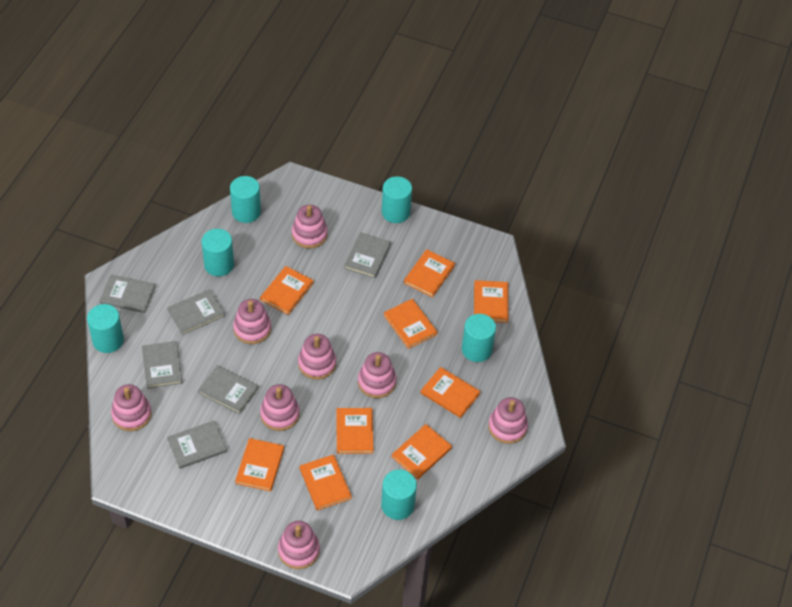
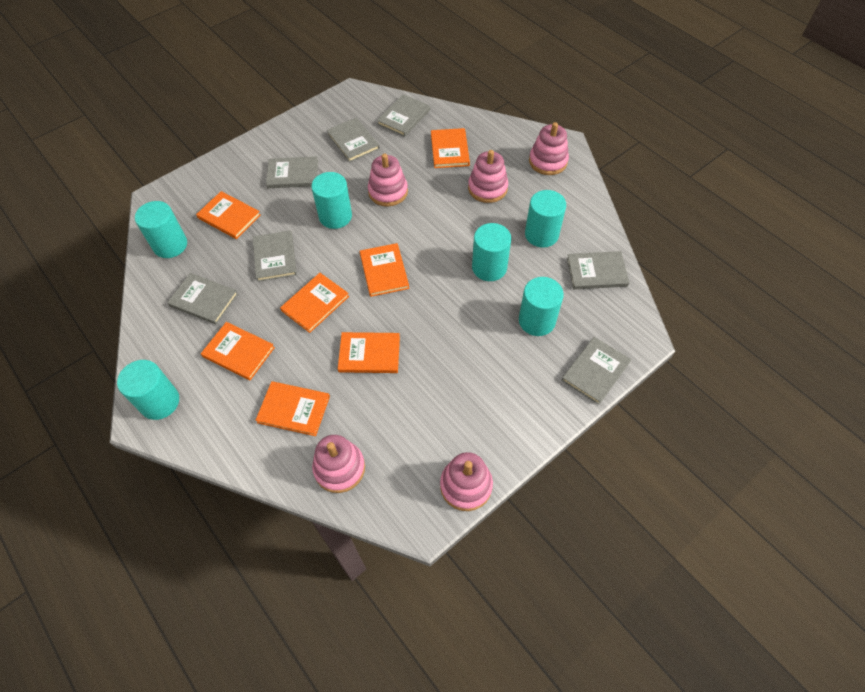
grey book: [99,275,156,313] [142,341,183,389] [167,289,225,335] [167,420,227,469] [198,365,259,415] [344,232,391,278] = 6 -> [167,273,238,325] [253,230,297,282] [266,156,318,188] [327,118,380,162] [377,94,430,137] [562,337,631,405] [567,251,630,289] = 7
orange book: [235,438,284,491] [260,266,314,315] [299,454,352,511] [336,408,374,454] [384,299,437,349] [392,424,452,479] [404,249,455,297] [421,367,480,418] [474,280,508,323] = 9 -> [196,191,261,239] [201,322,275,380] [255,381,330,436] [280,273,349,333] [338,332,400,373] [360,243,409,297] [431,128,470,168] = 7
pink stacking toy: [111,384,152,431] [233,299,271,344] [260,384,300,431] [278,521,320,569] [292,205,328,249] [298,334,336,380] [358,352,396,398] [488,397,528,444] = 8 -> [312,435,365,493] [368,154,408,206] [440,452,493,511] [468,150,508,203] [529,122,569,175] = 5

